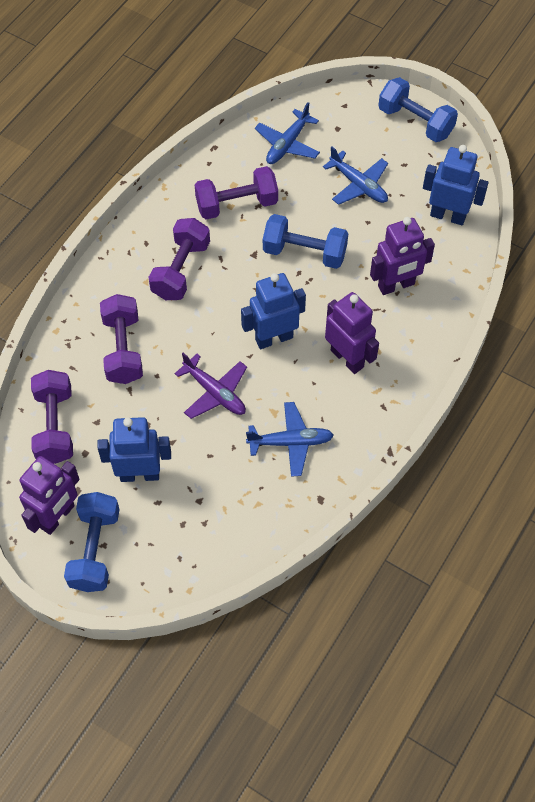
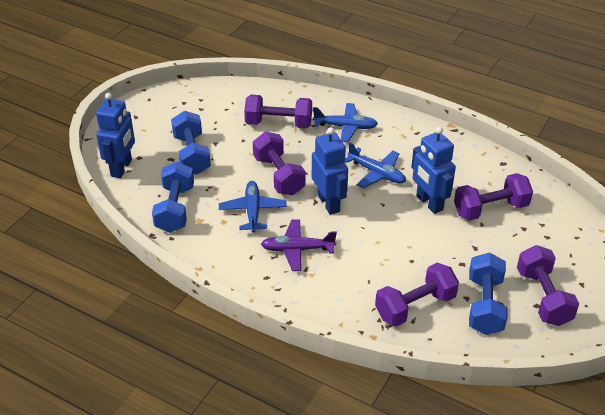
purple dumbbell: [31,370,73,464] [100,294,143,384] [148,218,210,300] [195,166,278,220] = 4 -> [244,95,312,128] [253,132,306,195] [375,263,459,326] [454,173,533,221] [517,245,579,326] = 5
purple robot: [19,456,79,535] [325,292,379,374] [370,217,435,295] = 3 -> none = 0

